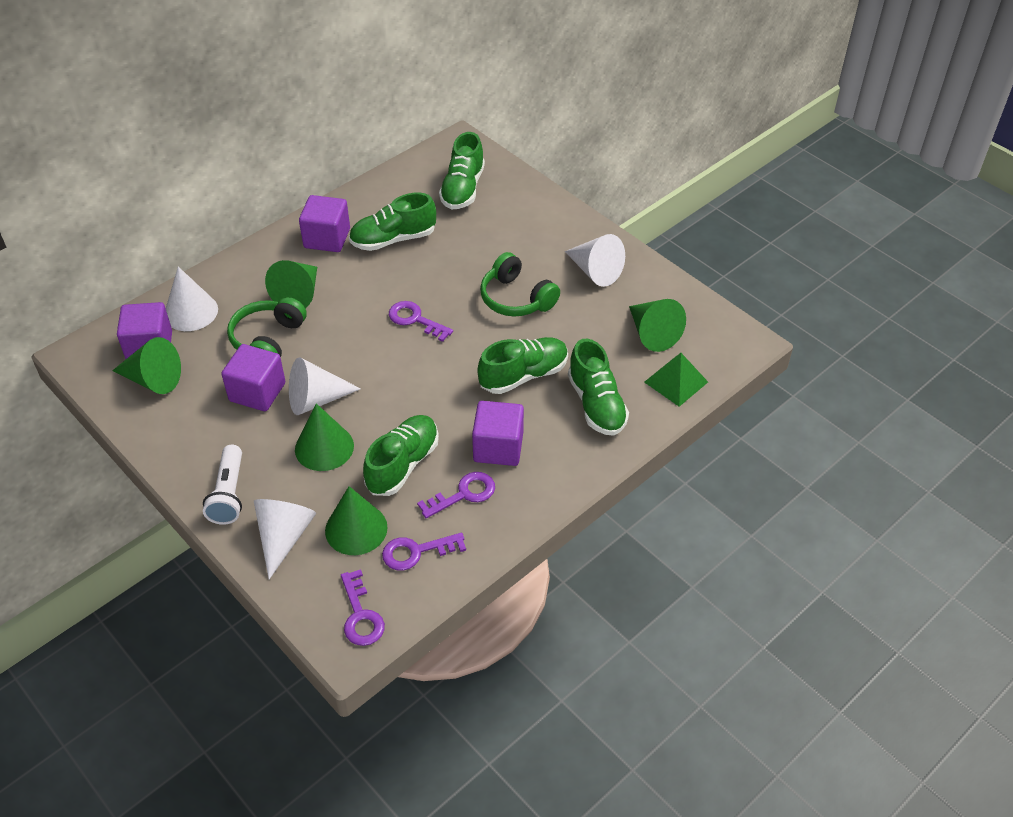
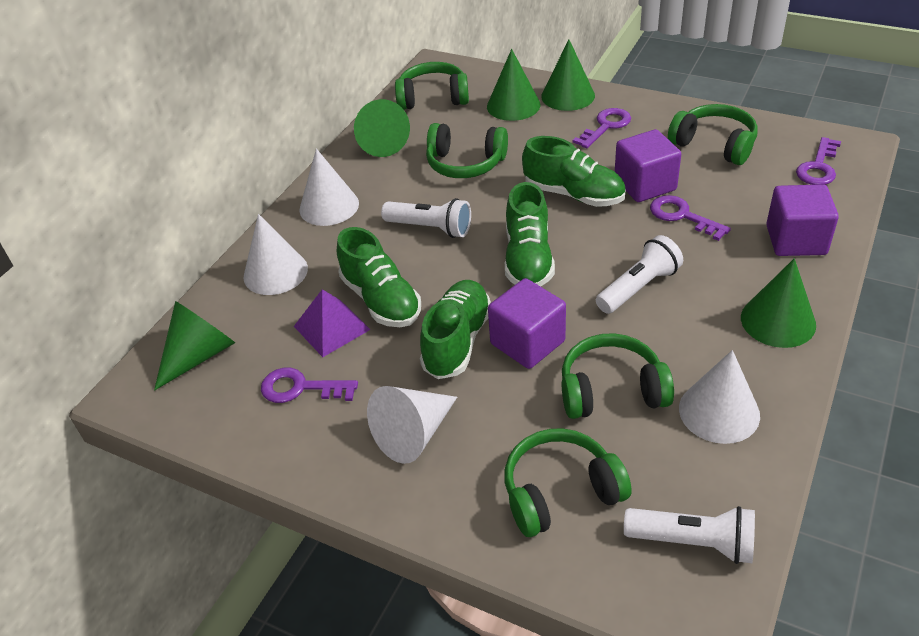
green headphones: [227,297,307,357] [480,252,560,316] = 2 -> [395,62,469,110] [426,123,508,178] [504,428,632,537] [562,333,674,419] [668,104,758,165] = 5
green pyramid: [644,353,708,407] = 1 -> none = 0
green shoe: [349,192,436,251] [363,415,439,496] [439,132,485,209] [477,337,568,394] [568,339,629,436] = 5 -> [337,227,421,327] [420,280,491,379] [505,182,555,287] [522,136,626,207] = 4
purple cube: [117,302,172,359] [221,344,285,411] [299,195,350,252] [472,401,524,466] = 4 -> [488,278,566,369] [615,129,681,202] [766,184,839,256] = 3
purple pyramid: none = 0 -> [294,289,371,357] = 1
white flashlight: [203,445,242,525] = 1 -> [381,198,471,238] [596,235,683,314] [624,506,755,564] = 3

